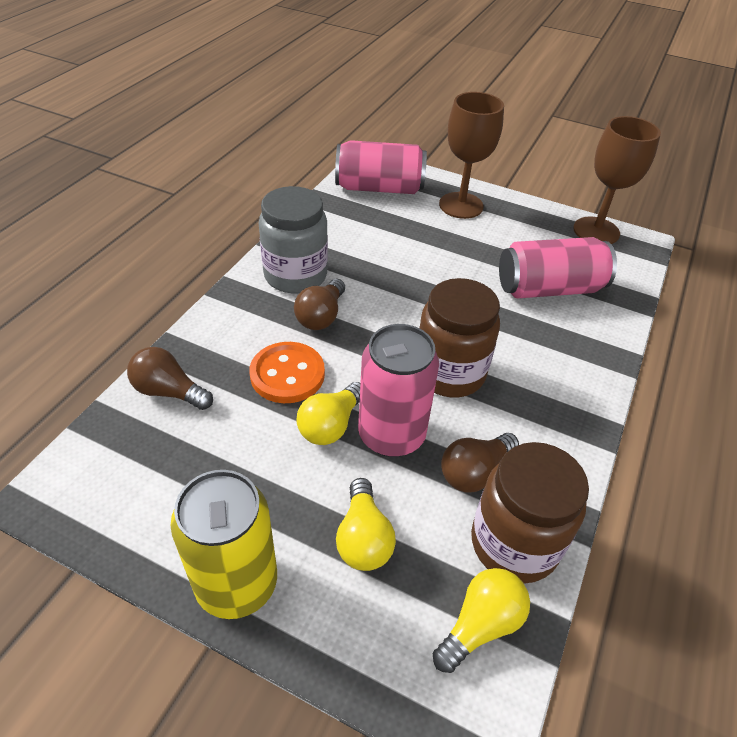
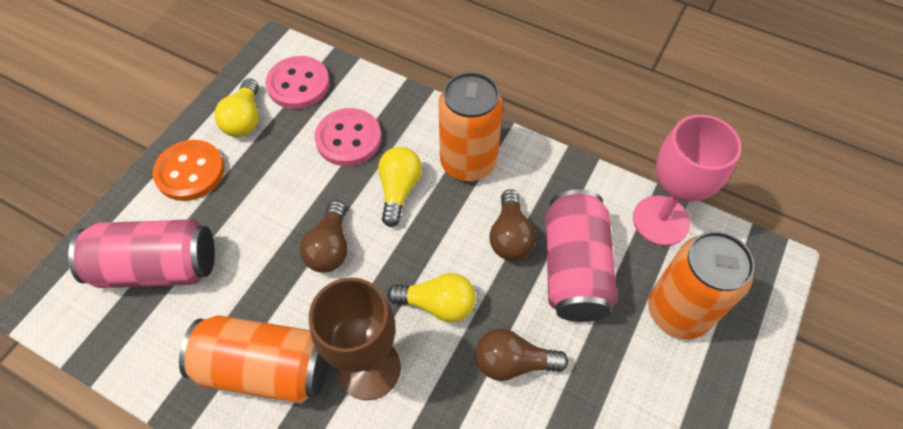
brown goblet: [439,92,504,219] [573,116,661,244] = 2 -> [309,277,401,400] = 1
brown jar: [419,278,500,397] [471,442,589,584] = 2 -> none = 0
grey jar: [259,186,328,293] = 1 -> none = 0
orange can: none = 0 -> [179,315,328,403] [439,72,503,181] [648,231,755,339] = 3
pink button: none = 0 -> [266,56,330,109] [315,108,381,166] = 2
pink can: [335,140,427,194] [358,324,439,457] [499,237,617,298] = 3 -> [68,219,215,288] [545,189,617,322] = 2
pink goblet: none = 0 -> [633,115,741,246] = 1
yellow can: [170,470,277,619] = 1 -> none = 0

